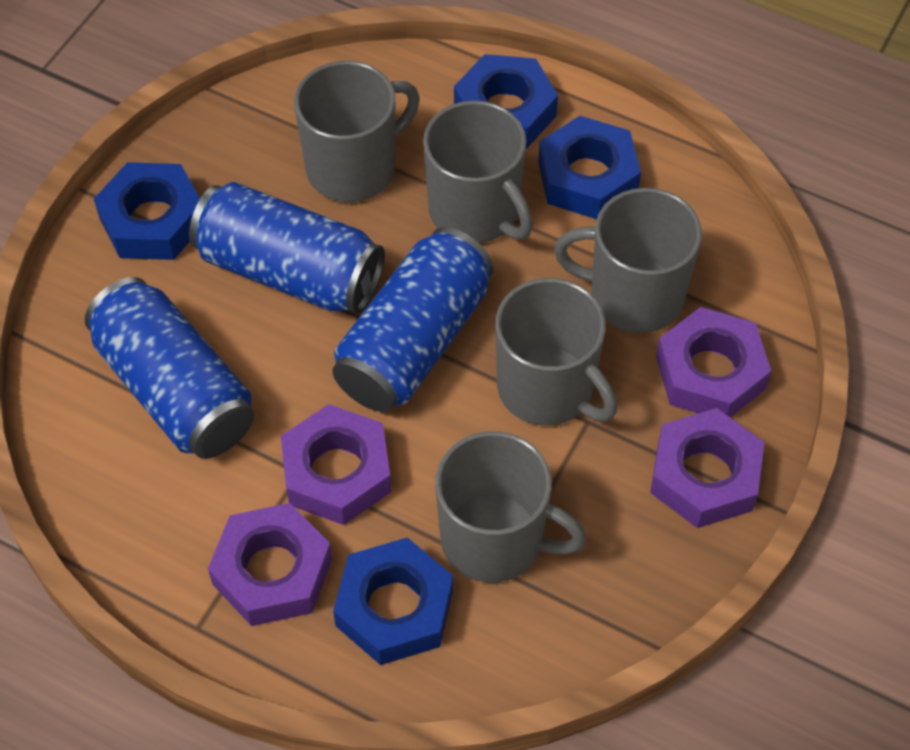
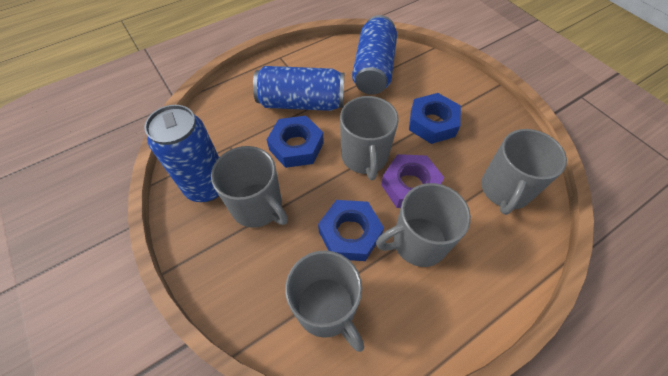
blue nut: [94,162,200,260] [333,537,453,665] [454,54,558,149] [538,116,641,219] = 4 -> [267,116,324,168] [318,200,384,261] [409,93,461,144] = 3
purple nut: [208,503,332,626] [281,404,391,525] [650,408,765,528] [656,307,771,417] = 4 -> [381,154,444,208] = 1

